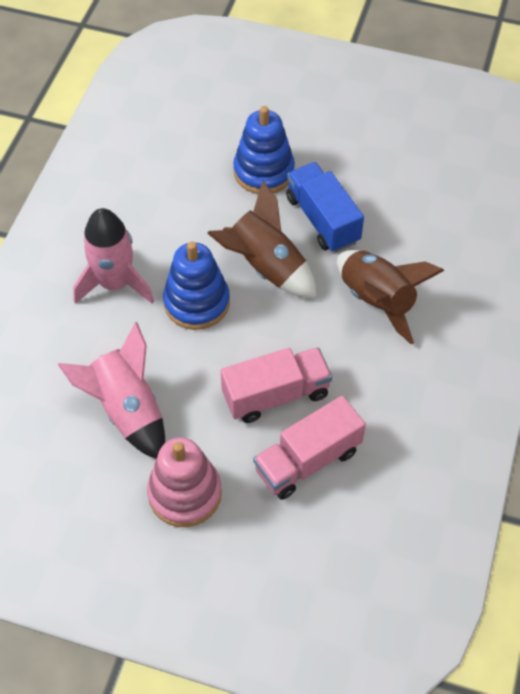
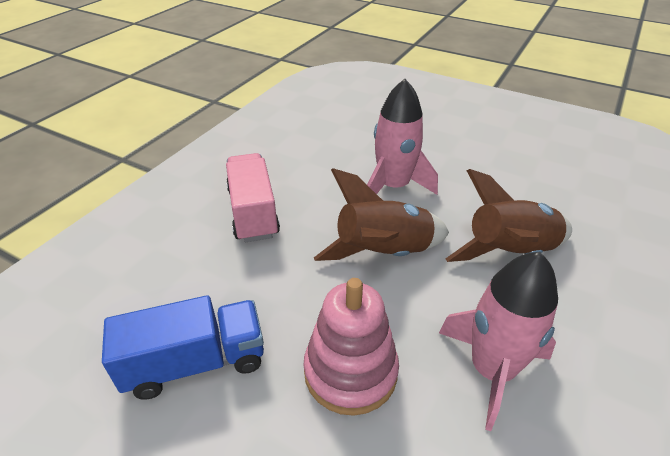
blue stacking toy: [163,241,230,330] [233,106,295,194] = 2 -> none = 0
pink truck: [221,347,332,423] [253,396,366,500] = 2 -> [226,153,280,242] = 1

